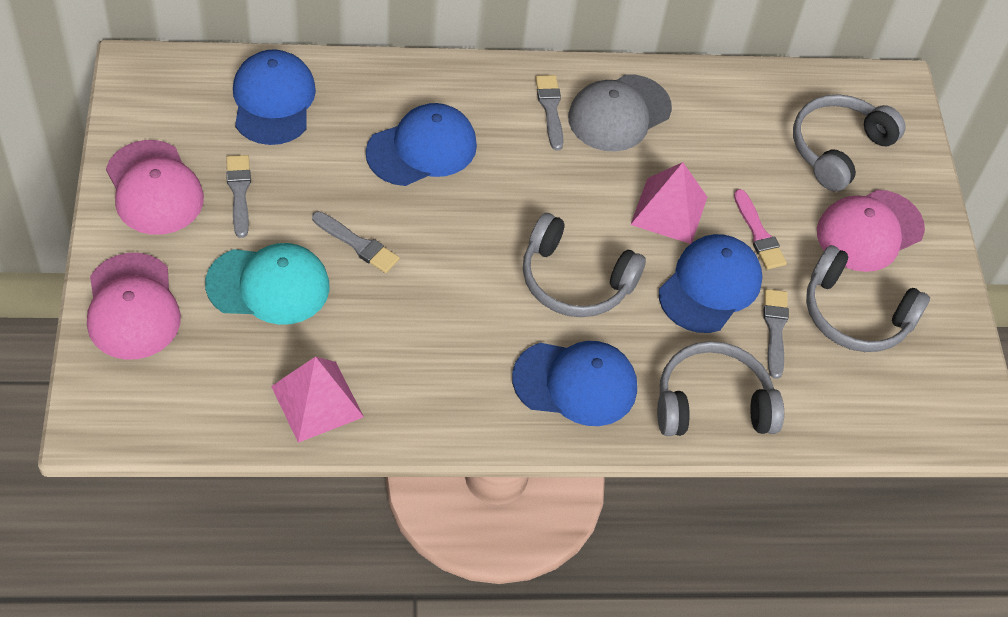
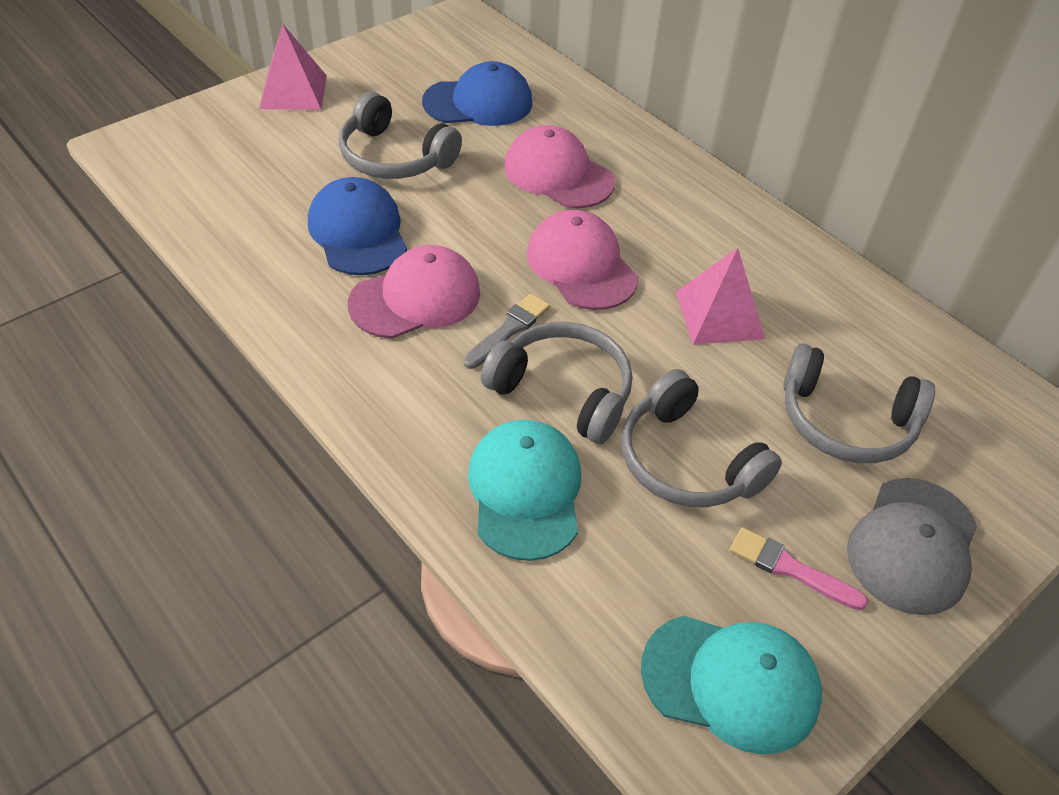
blue cap: [233,49,316,145] [366,103,477,186] [512,341,637,426] [659,234,762,333] = 4 -> [308,177,407,275] [422,61,532,126] = 2
grey brush: [226,155,251,238] [312,211,400,273] [535,75,564,150] [764,289,789,379] = 4 -> [464,294,550,369] = 1
turquoise cap: [205,243,330,325] = 1 -> [468,420,581,561] [641,616,822,755] = 2

